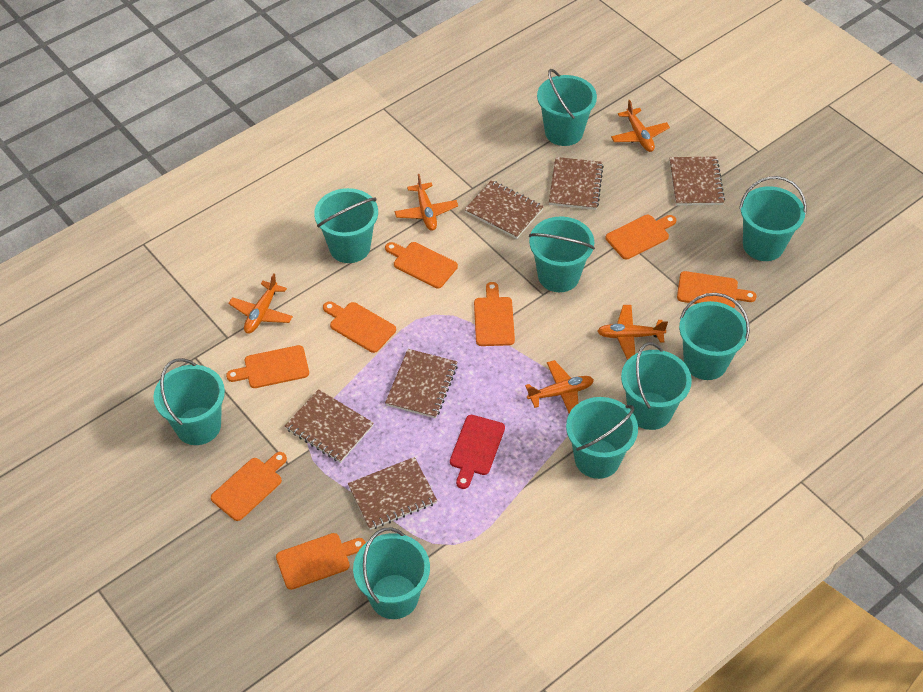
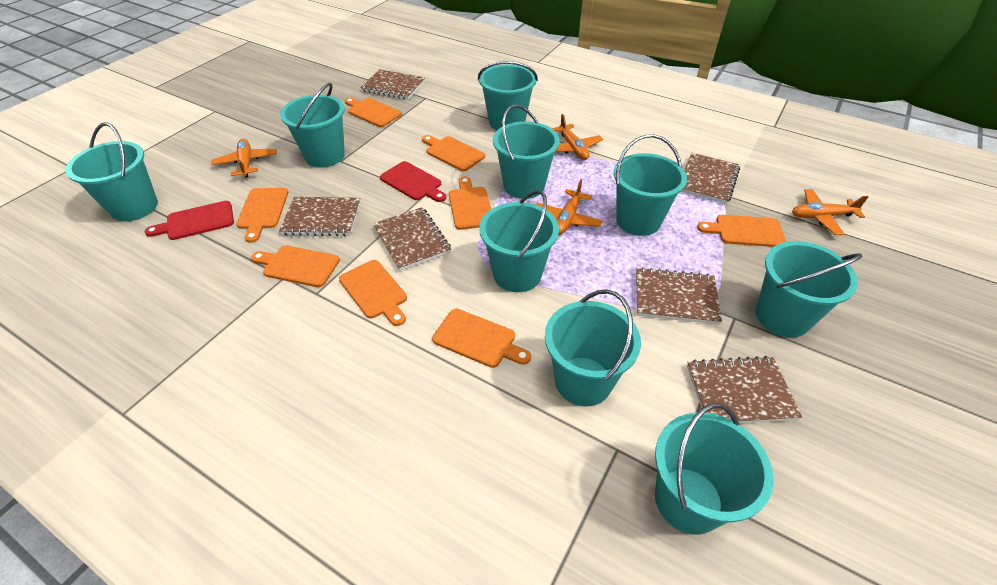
orange plane: [228,273,293,334] [395,174,458,231] [525,360,594,413] [597,305,668,360] [611,100,670,152] = 5 -> [211,139,277,178] [536,180,603,235] [552,114,603,160] [792,189,868,235] = 4
red cutting board: [450,415,505,489] = 1 -> [145,201,234,240] [380,161,446,202] = 2

